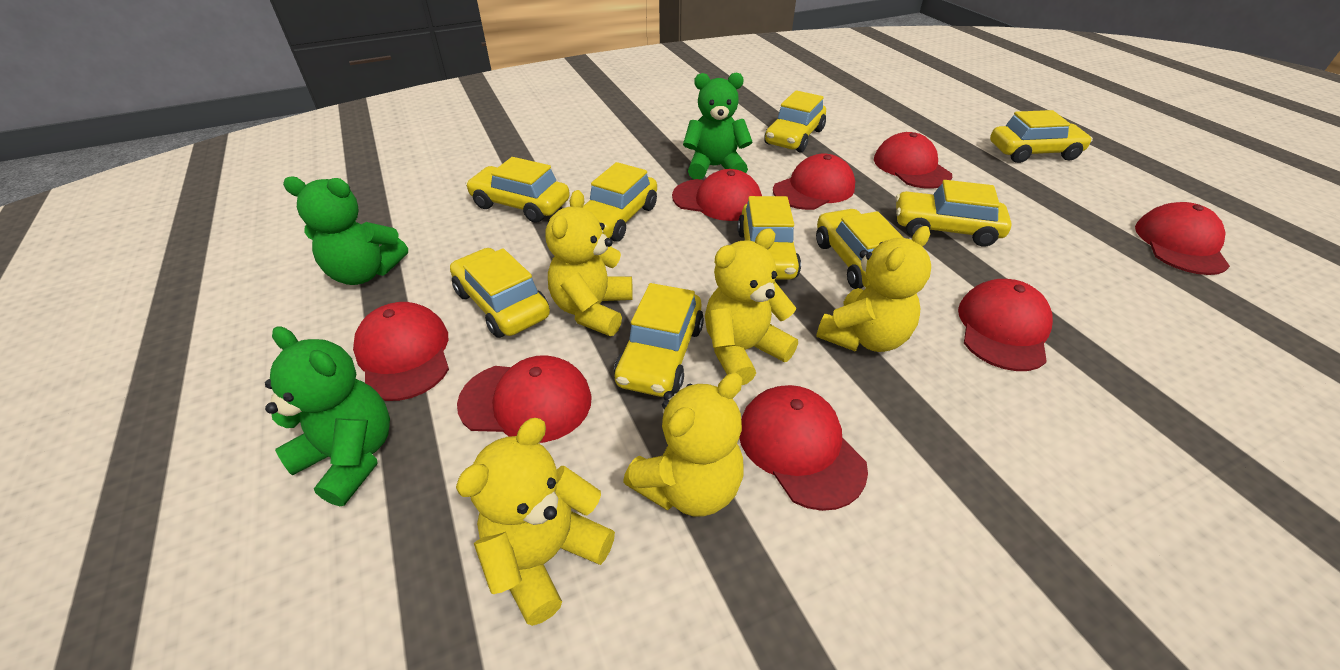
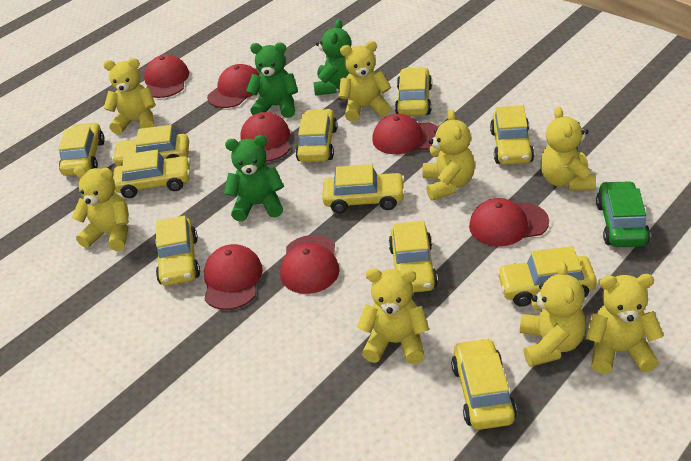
green car: none = 0 -> [596,181,650,247] = 1
red cap: [353,302,449,401] [457,355,592,443] [672,169,762,221] [739,385,868,511] [773,154,855,210] [874,132,952,189] [958,279,1053,371] [1135,202,1230,275] = 8 -> [144,55,189,98] [204,244,263,310] [207,64,259,108] [240,112,290,162] [280,235,340,294] [372,114,439,154] [469,198,549,246] = 7
yellow car: [450,248,550,338] [466,157,570,223] [583,162,657,242] [614,283,704,397] [737,196,801,279] [764,90,826,153] [816,209,904,289] [895,180,1012,247] [990,110,1093,163] = 9 -> [58,123,105,176] [112,125,189,166] [113,150,191,198] [155,215,200,286] [295,109,337,162] [322,164,406,213] [388,221,438,293] [395,67,432,116] [451,338,517,430] [490,105,534,165] [497,246,597,307] = 11
yellow teddy bear: [456,418,615,626] [545,190,633,336] [623,373,744,517] [705,228,798,385] [816,226,931,352] = 5 -> [72,166,129,251] [103,58,156,134] [338,41,391,122] [357,268,429,364] [422,109,475,201] [520,261,586,367] [540,107,596,190] [586,274,664,374] = 8

